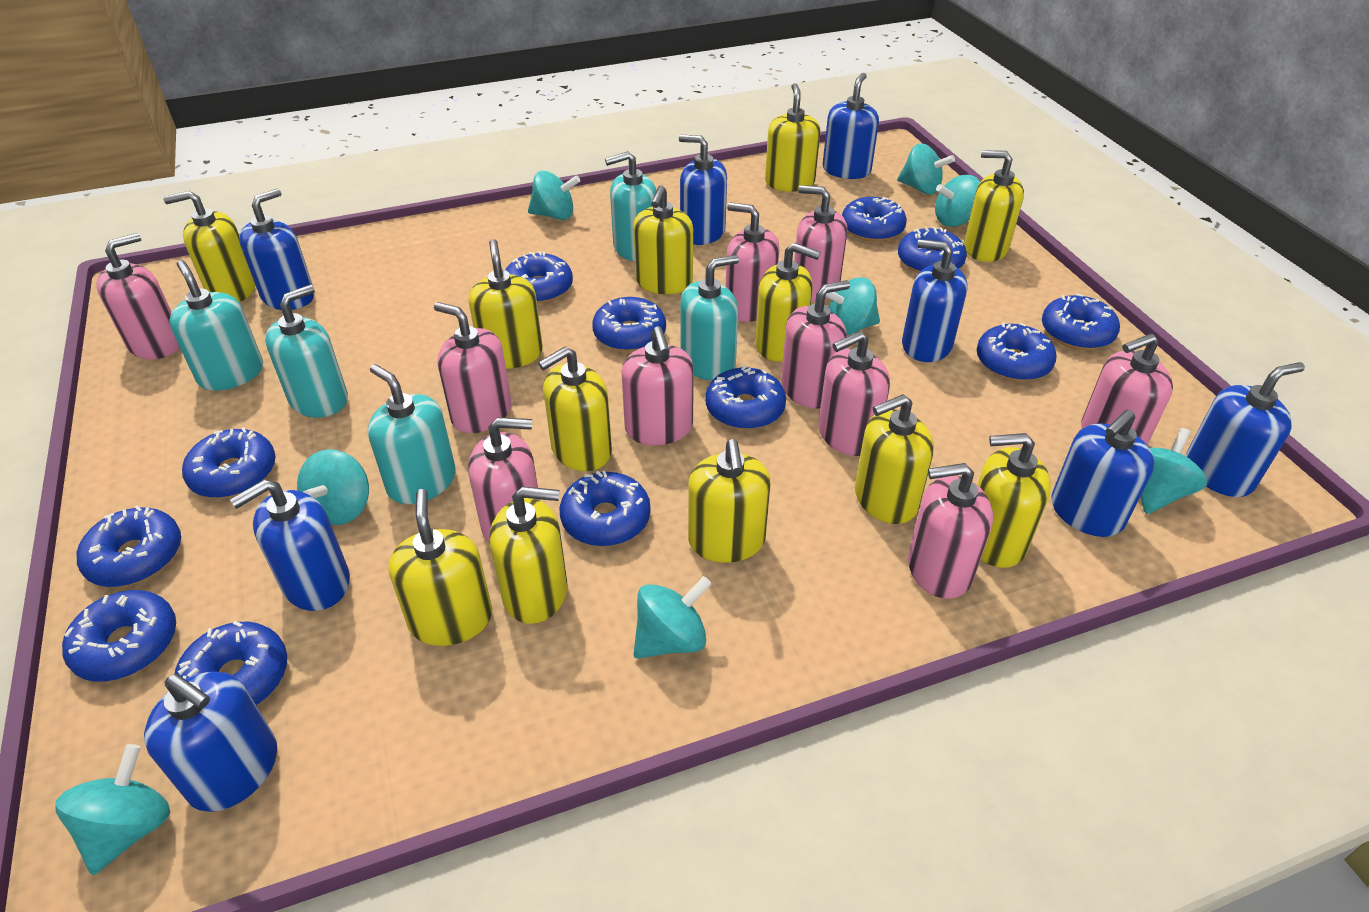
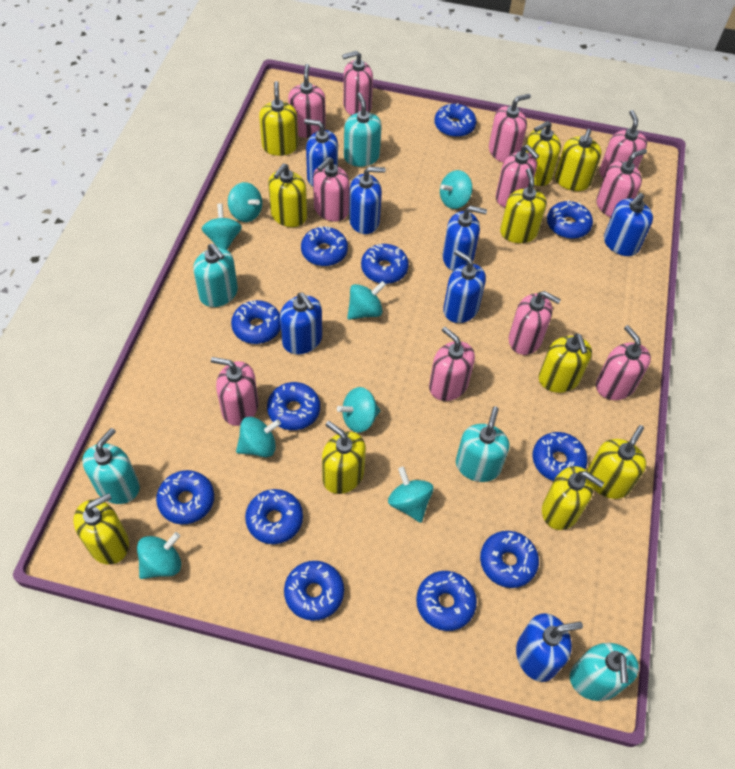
blue soap dispenser: [144,672,277,812] [230,479,350,611] [239,189,314,310] [679,135,727,245] [823,73,879,179] [902,239,968,362] [1051,409,1154,537] [1186,362,1305,497] = 8 -> [280,293,322,354] [304,119,338,187] [349,167,386,234] [443,206,487,271] [443,250,486,323] [516,613,583,682] [604,193,653,256] = 7
pink soap dispenser: [96,233,180,359] [434,302,511,433] [468,417,540,543] [621,326,694,445] [726,202,779,322] [781,280,850,409] [794,185,847,302] [818,331,890,456] [908,463,993,599] [1081,333,1173,445] = 10 -> [211,357,259,426] [288,64,326,138] [313,157,350,221] [342,51,373,115] [429,327,475,401] [489,94,531,163] [496,145,539,207] [509,291,561,355] [596,149,647,217] [596,325,651,400] [599,110,647,179] = 11
yellow soap dispenser: [163,191,256,302] [388,489,492,646] [469,239,543,369] [490,486,567,624] [538,347,612,471] [633,185,693,294] [688,439,771,563] [755,243,820,362] [765,83,820,192] [855,394,934,524] [964,150,1024,262] [977,433,1051,568] = 12 -> [74,493,129,565] [259,81,298,156] [268,163,307,227] [322,421,366,494] [500,168,547,243] [526,121,561,186] [539,333,592,393] [542,466,604,530] [555,129,602,191] [587,425,646,499] = 10

